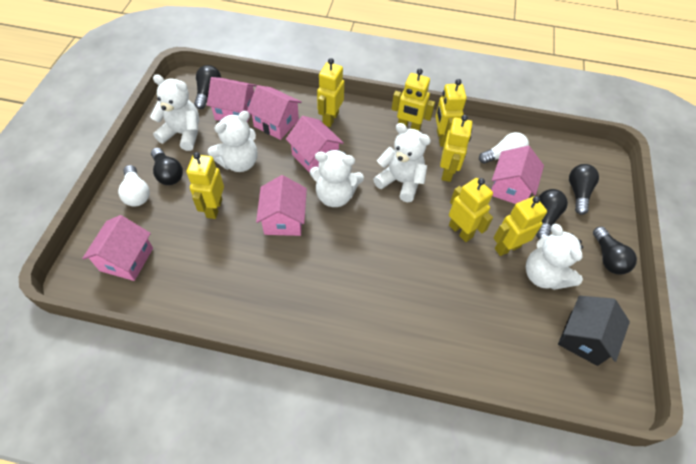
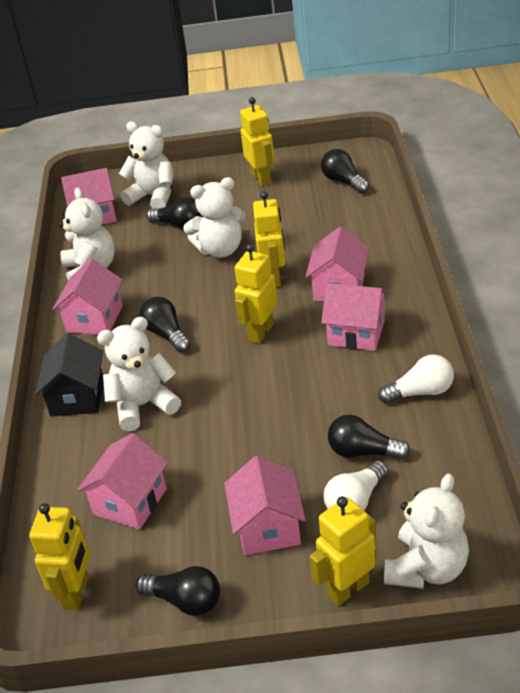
yellow robot: [187,152,224,219] [317,58,344,127] [392,69,435,131] [435,79,466,147] [440,115,472,182] [449,178,493,242] [494,196,547,256] = 7 -> [29,503,90,611] [235,244,278,344] [240,97,275,186] [253,191,285,287] [310,496,376,606] = 5

